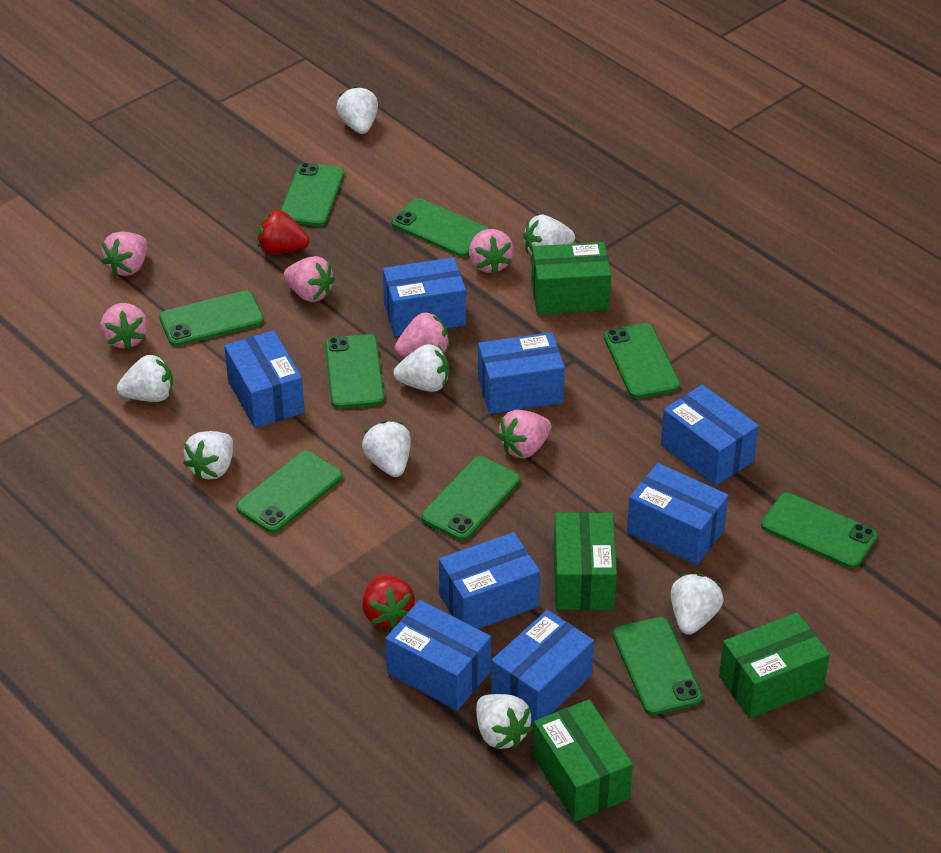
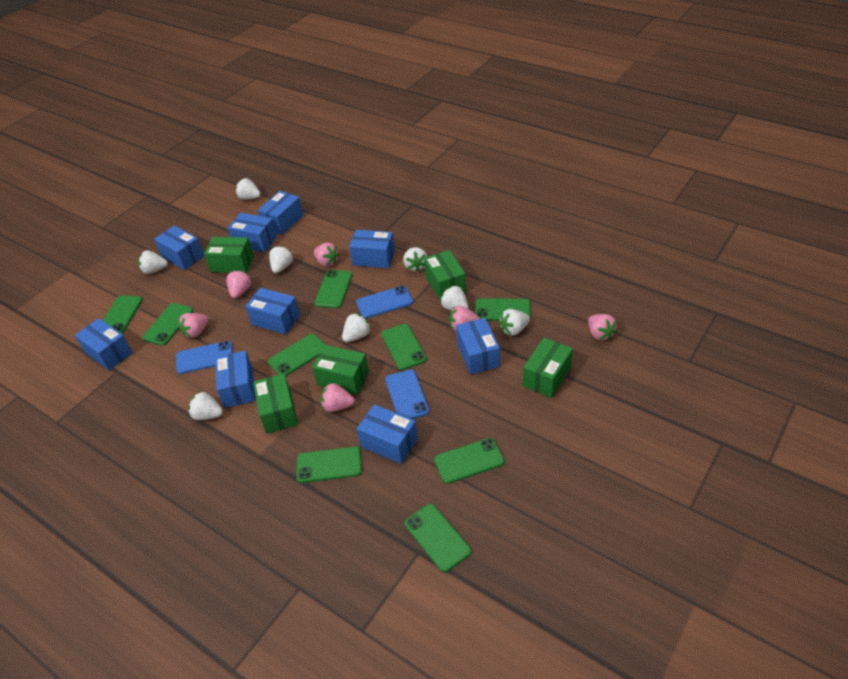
blue box: [224,330,305,428] [383,257,466,336] [385,600,491,711] [439,532,540,629] [478,332,565,414] [491,610,594,724] [627,463,729,565] [661,384,759,486] = 8 -> [75,318,133,371] [154,225,204,270] [215,351,256,408] [228,213,277,253] [245,288,300,334] [258,191,304,235] [349,230,395,268] [357,404,418,464] [456,318,500,375] = 9
blue phone: none = 0 -> [176,341,233,374] [356,286,413,319] [385,369,429,419] = 3
green box: [531,242,611,315] [533,699,633,822] [554,512,617,610] [719,612,830,719] = 4 -> [204,237,254,273] [253,373,298,434] [312,345,369,395] [424,250,466,301] [523,338,573,398] = 5
red strawberry: [257,210,309,254] [362,575,415,629] = 2 -> none = 0

